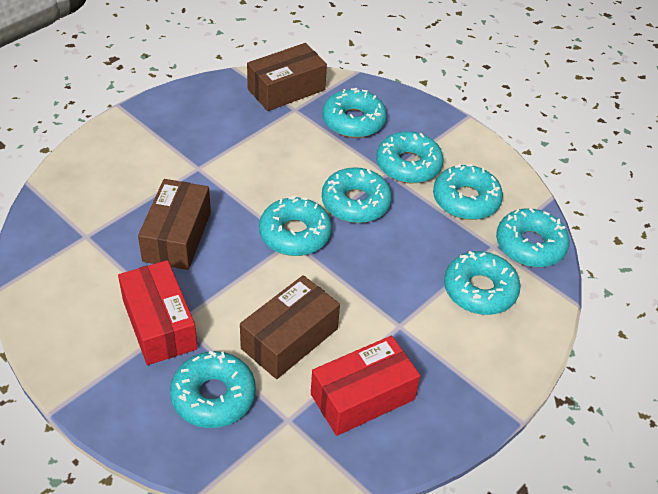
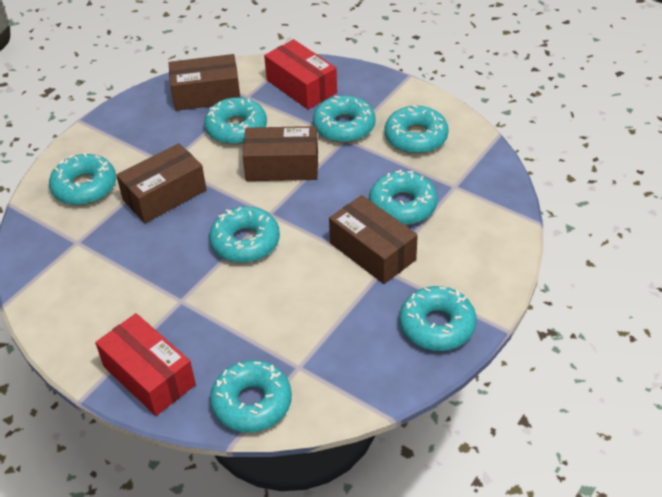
brown box: [138,179,211,270] [240,275,340,379] [247,43,327,111] = 3 -> [116,143,206,223] [169,54,240,111] [243,126,318,181] [329,195,418,284] = 4

